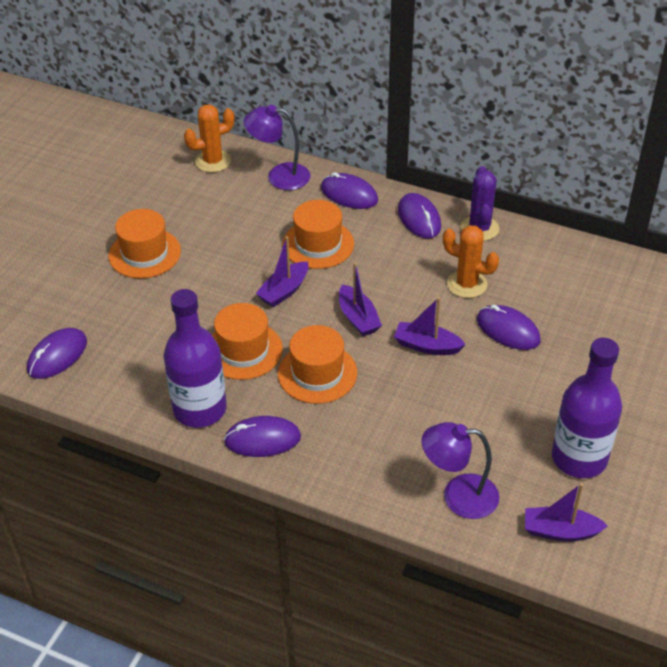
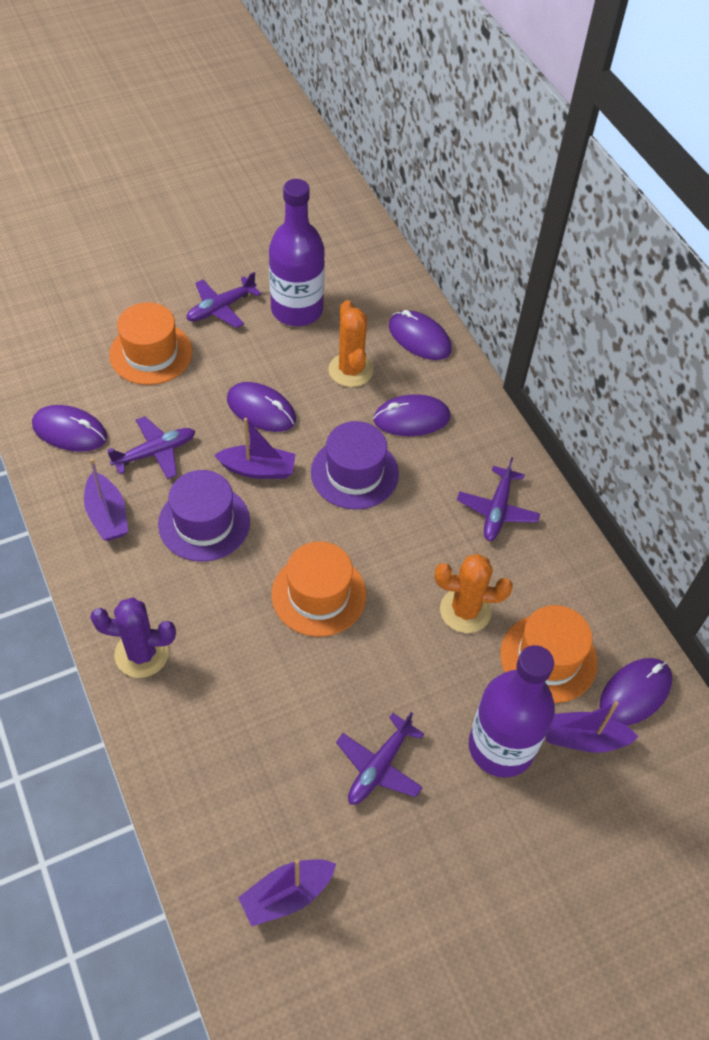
orange hat: [109,209,181,278] [212,303,283,380] [278,325,357,404] [283,200,354,269] = 4 -> [109,302,193,385] [272,541,366,637] [500,605,598,703] = 3
purple hat: none = 0 -> [158,470,250,562] [311,421,399,510] = 2
purple lamp: [244,105,310,190] [421,422,499,519] = 2 -> none = 0
purple plane: none = 0 -> [108,416,195,479] [186,272,261,328] [336,712,424,805] [457,457,540,541] = 4

